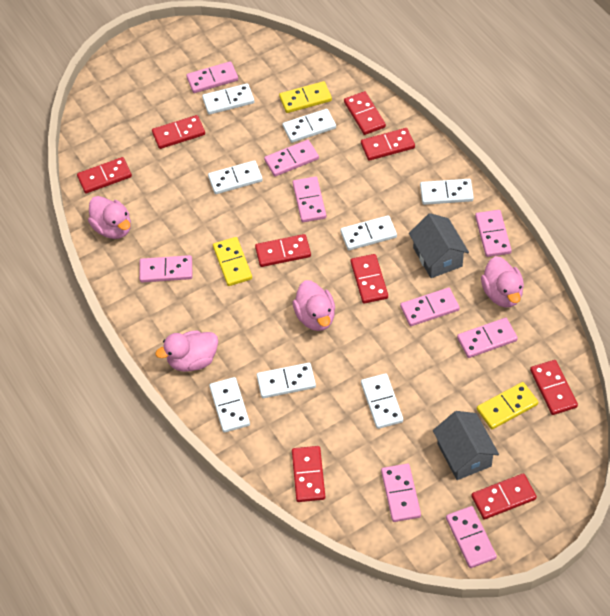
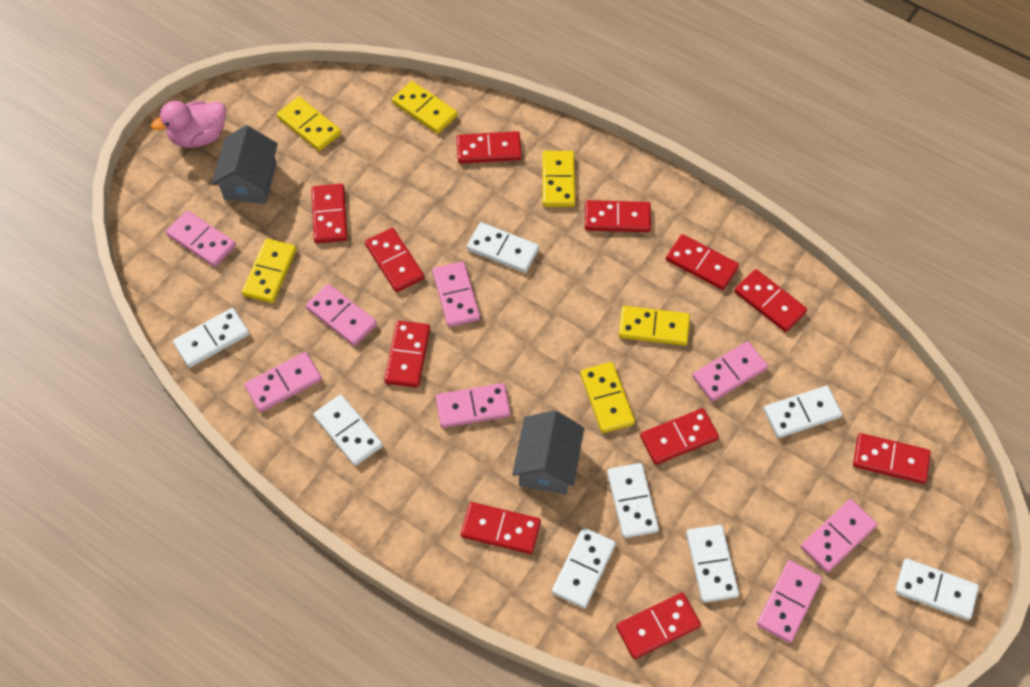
pink domino: [139,255,192,282] [186,61,238,93] [264,140,319,177] [293,176,326,222] [381,464,421,522] [400,288,460,326] [446,506,497,568] [457,318,518,358] [475,210,512,257] = 9 -> [166,211,236,267] [244,352,322,412] [306,284,377,346] [432,261,480,327] [436,383,511,428] [692,341,768,402] [757,560,822,643] [801,499,877,573] = 8
pink duck: [88,196,131,239] [155,330,218,372] [293,280,335,331] [481,256,524,307] = 4 -> [151,101,226,148] = 1
red domino: [77,157,132,193] [152,115,205,149] [255,234,311,267] [292,446,325,502] [344,91,386,135] [351,254,388,304] [361,128,415,161] [471,473,537,520] [530,360,578,415] = 9 -> [311,184,347,243] [365,228,424,292] [384,321,430,388] [456,131,522,164] [461,502,541,554] [585,200,651,232] [616,593,701,659] [640,408,719,465] [666,234,739,290] [734,269,807,332] [853,433,931,484] = 11
yellow domino: [213,237,252,286] [279,81,332,113] [477,382,538,429] = 3 -> [242,238,296,303] [277,97,341,151] [392,81,458,134] [542,151,575,207] [580,362,635,433] [619,306,690,346] = 6

